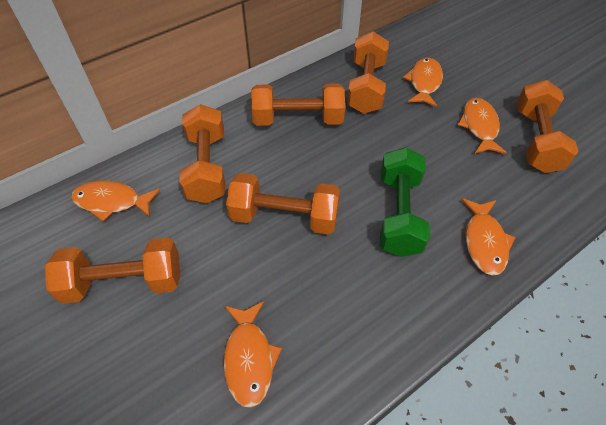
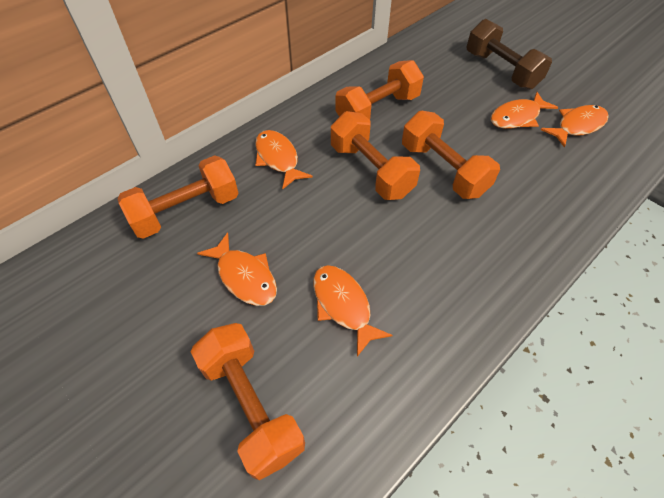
brown dumbbell: none = 0 -> [467,19,552,90] = 1
green dumbbell: [380,147,430,257] = 1 -> none = 0
orange dumbbell: [45,238,180,304] [179,104,226,203] [226,173,340,234] [251,84,345,126] [347,31,389,114] [516,80,579,173] = 6 -> [117,155,238,239] [191,323,305,480] [331,111,420,200] [335,60,424,120] [402,111,500,199] = 5

